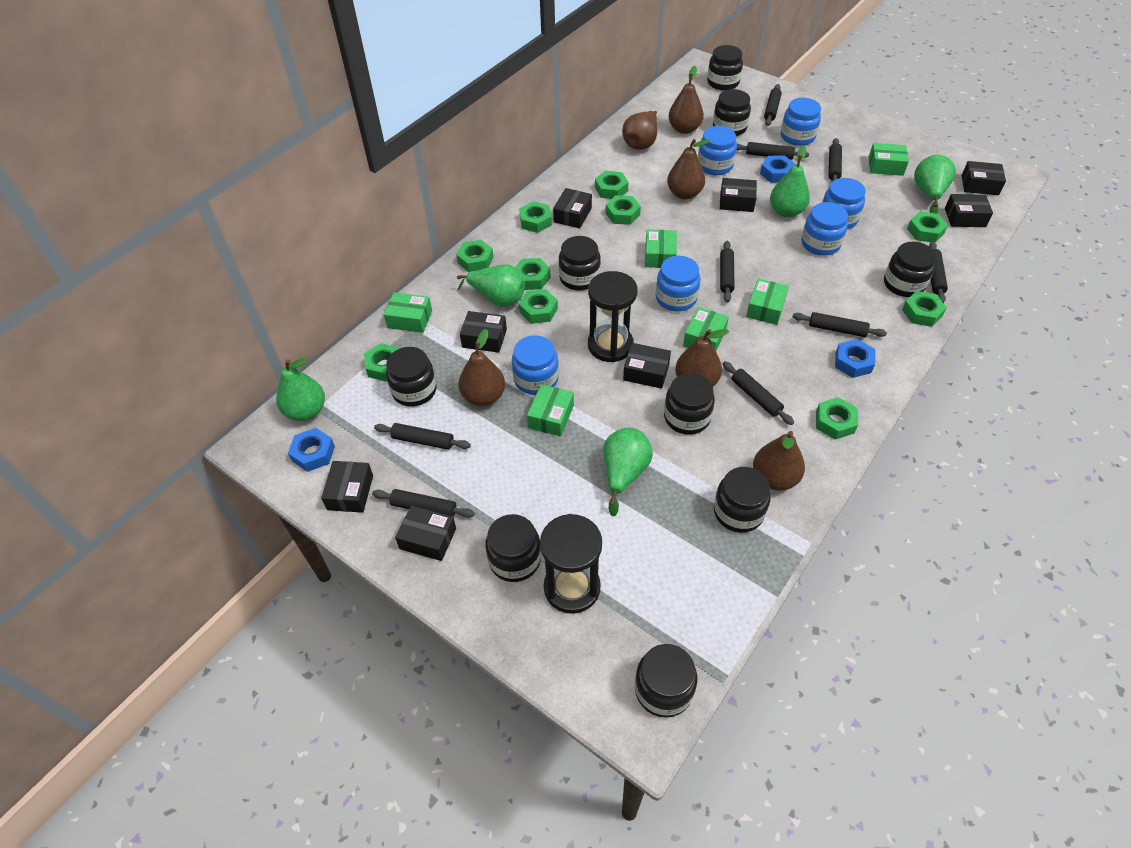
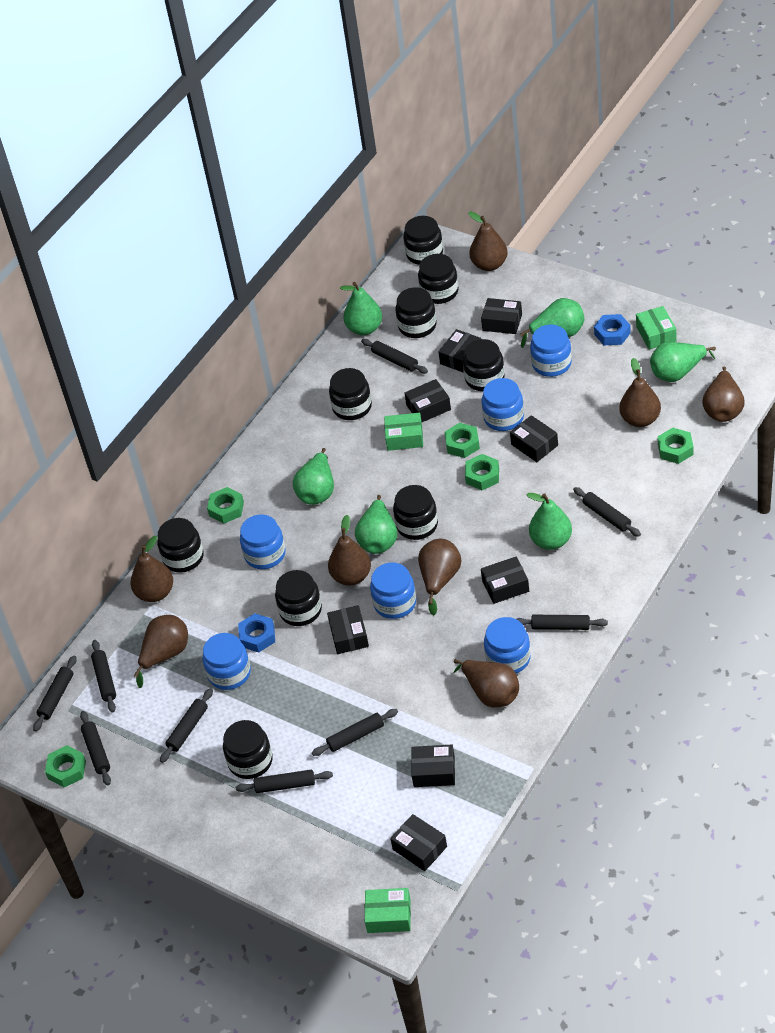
black hourglass: [540,514,602,614] [588,271,638,362] = 2 -> none = 0
blue nut: [288,428,335,472] [760,155,795,183] [835,339,875,378] = 3 -> [238,613,275,652] [594,314,631,345] = 2
brown pear: [458,329,505,406] [622,111,657,150] [667,139,710,199] [669,66,704,134] [675,329,729,386] [753,431,805,491] = 6 -> [131,536,173,602] [134,615,188,688] [328,515,371,586] [418,539,461,615] [453,659,519,707] [468,212,508,271] [619,358,661,427] [702,367,745,422] = 8
green box: [384,292,432,333] [527,384,574,437] [645,229,677,268] [683,307,729,351] [746,278,789,325] [868,143,909,176] = 6 -> [365,888,411,933] [384,413,423,451] [636,306,676,350] = 3
green nut: [364,343,399,382] [456,240,494,272] [515,258,551,290] [519,201,552,233] [519,289,558,324] [595,171,629,199] [606,195,641,225] [816,397,858,440] [902,291,947,327] [907,211,948,242] = 10 -> [45,745,86,787] [207,487,244,524] [445,423,480,458] [465,454,499,490] [658,428,694,464] = 5
green pear: [276,359,325,421] [457,264,525,307] [603,428,653,516] [770,146,810,217] [914,155,956,214] = 5 -> [293,448,334,505] [340,282,382,335] [355,495,397,554] [520,298,584,348] [527,493,572,550] [650,342,716,382] = 6

